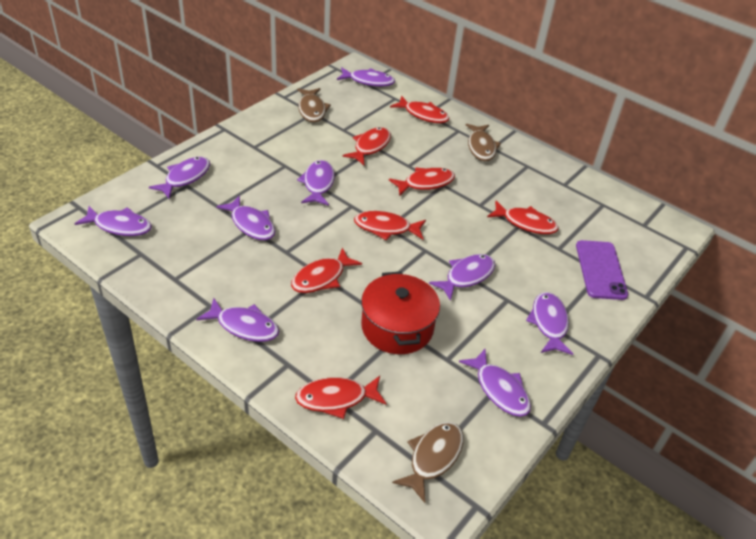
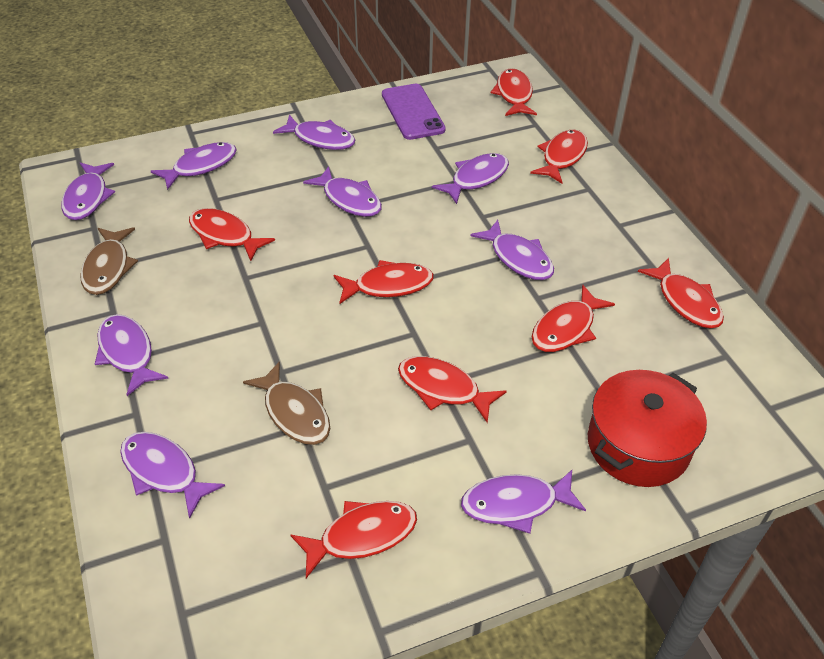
brown fish: [297,88,331,122] [392,422,464,503] [466,124,501,161] = 3 -> [80,227,138,295] [243,361,330,445] = 2
red fish: [291,248,362,293] [295,376,387,419] [342,127,391,165] [354,211,426,240] [389,168,455,196] [390,96,449,123] [487,201,559,234] = 7 -> [189,208,275,261] [291,501,417,578] [334,260,434,304] [398,356,507,423] [491,68,537,116] [530,129,588,184] [532,285,615,352] [638,258,724,328] = 8

